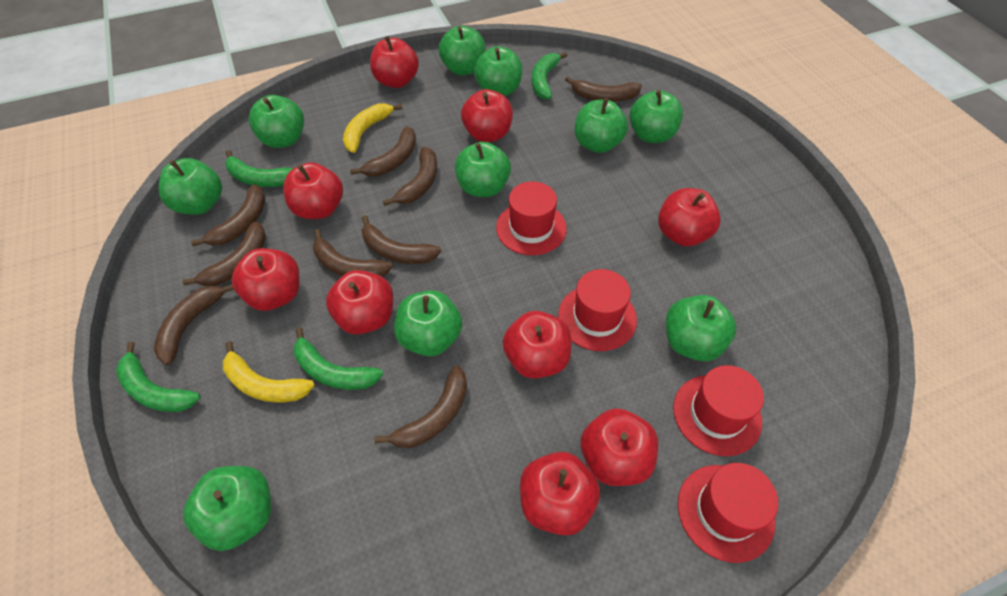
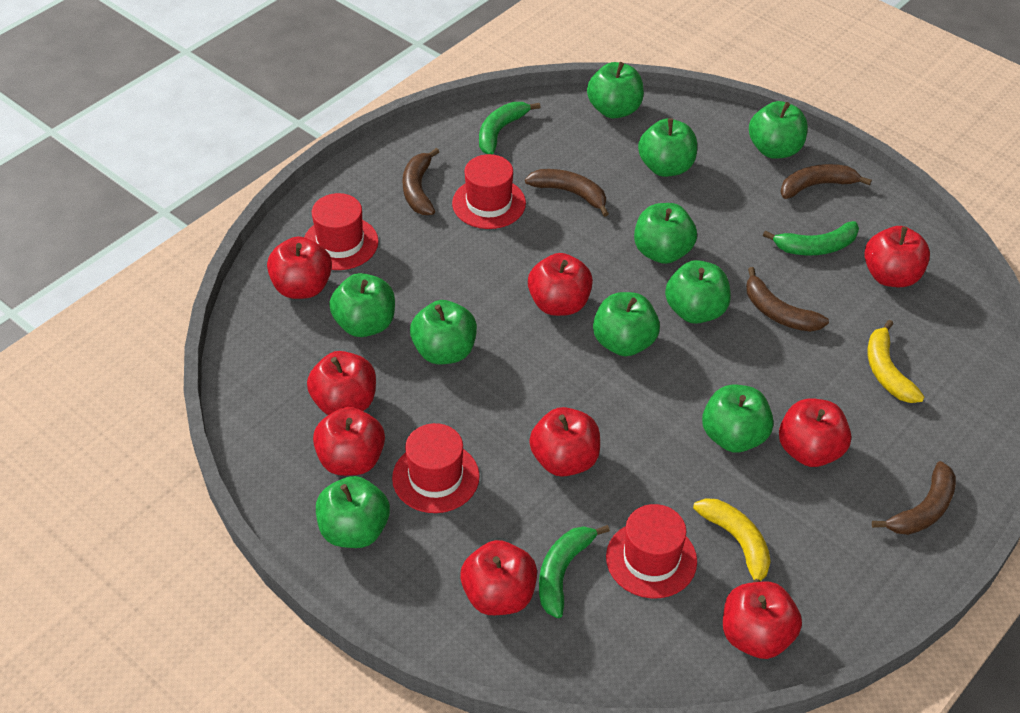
brown banana: [154,284,234,365] [182,221,266,286] [191,184,266,246] [313,229,393,277] [350,126,416,176] [362,215,441,264] [374,365,467,448] [383,147,437,206] [565,76,642,102] = 9 -> [402,148,439,215] [525,169,609,217] [746,267,829,332] [780,164,872,199] [872,461,956,535] = 5
green banana: [116,342,201,412] [225,150,293,187] [293,327,383,390] [532,52,568,99] = 4 -> [479,102,540,155] [539,525,610,618] [763,221,859,255] = 3

